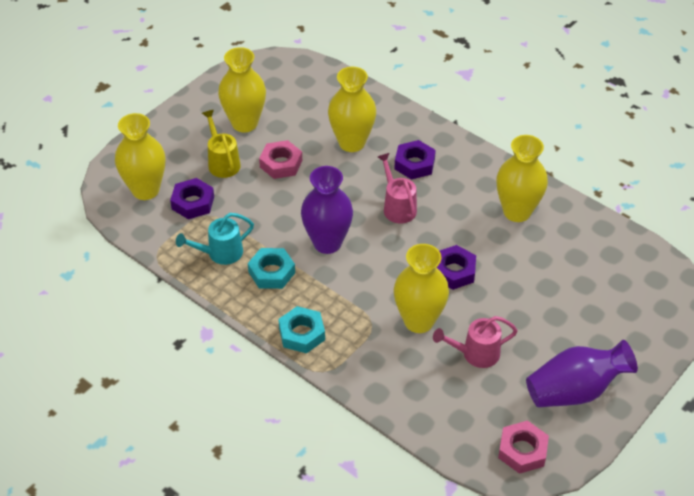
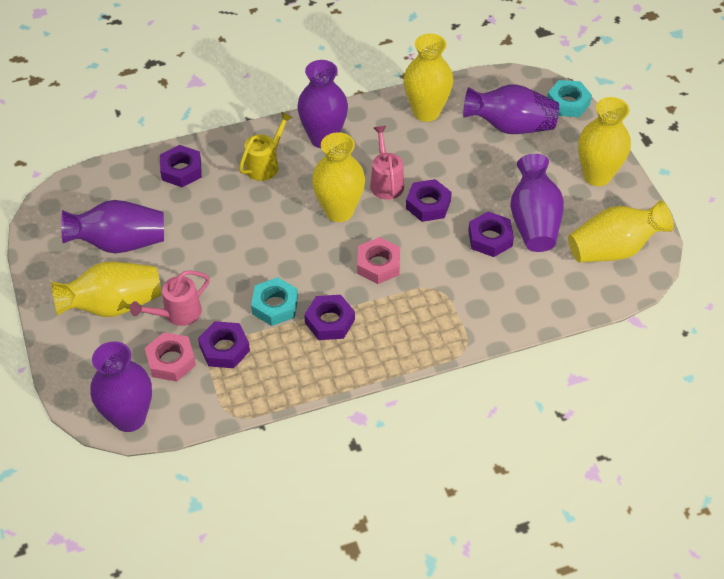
purple nut: [170,178,214,219] [394,140,436,180] [436,245,476,290] = 3 -> [160,145,202,187] [198,321,250,368] [304,295,355,340] [406,179,452,222] [468,211,514,257] = 5
purple vase: [301,166,353,254] [526,340,638,407] = 2 -> [61,200,164,253] [90,341,152,432] [297,60,348,148] [463,84,559,134] [510,154,564,252] = 5
turquoise watering can: [176,213,254,265] = 1 -> none = 0

